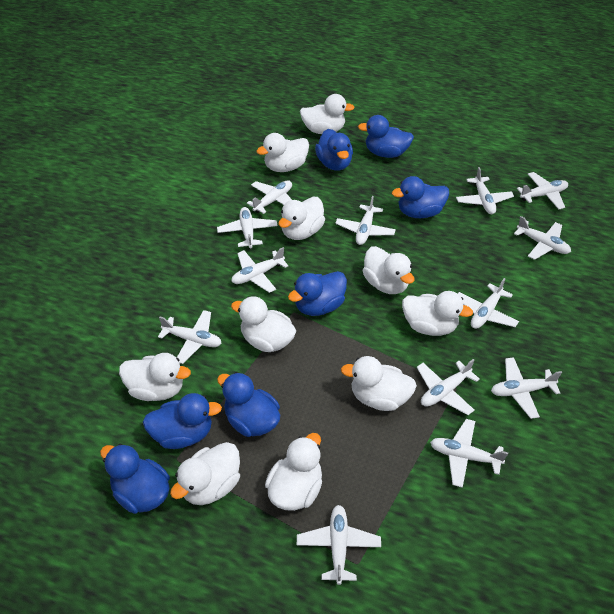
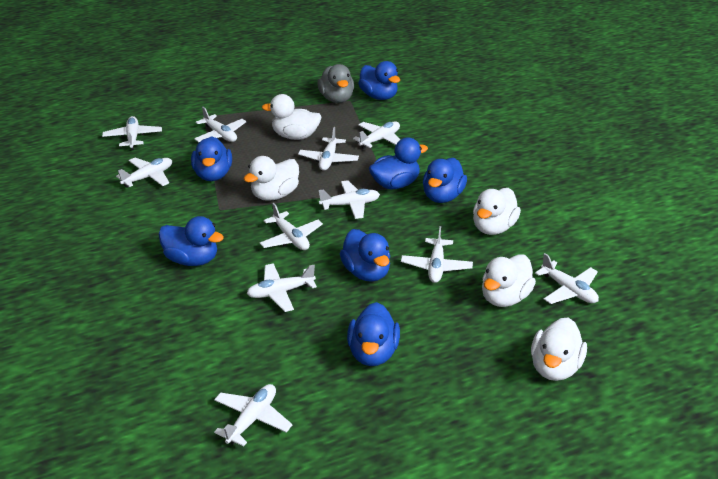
grey duck: none = 0 -> [317,64,354,103] = 1
white duck: [119,353,191,401] [170,442,240,505] [231,296,296,352] [256,133,309,172] [265,433,322,511] [278,197,325,240] [300,94,355,134] [341,356,417,411] [363,246,415,294] [402,291,473,336] = 10 -> [244,156,299,201] [262,94,321,140] [473,188,521,235] [482,254,536,307] [531,317,587,381] = 5
white plane: [158,310,222,364] [217,207,278,249] [231,247,289,293] [247,180,292,214] [297,505,381,585] [335,196,396,245] [417,359,480,415] [430,419,508,488] [456,167,514,214] [458,278,519,329] [491,357,562,419] [514,216,571,260] [517,172,568,209] = 13 -> [102,116,162,150] [116,157,172,188] [194,107,246,142] [214,384,292,447] [247,263,317,312] [259,203,323,250] [298,127,359,171] [319,180,380,219] [353,121,401,149] [401,226,473,283] [535,253,599,304] = 11

